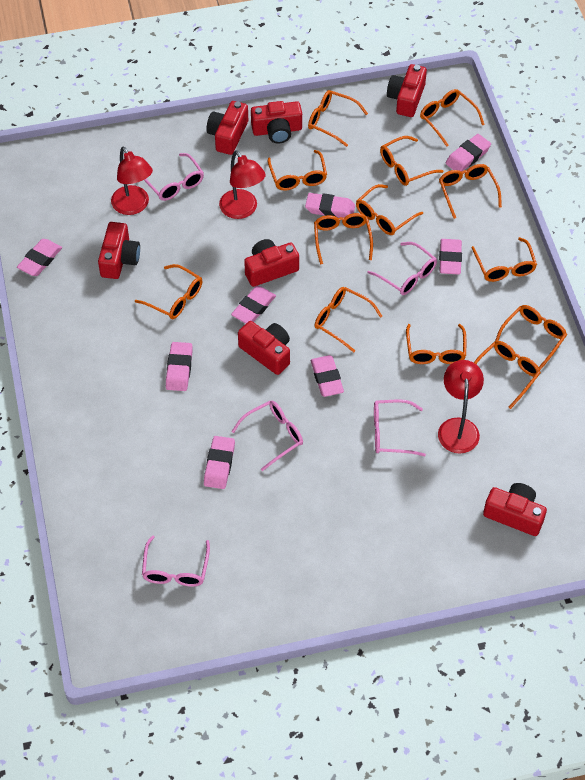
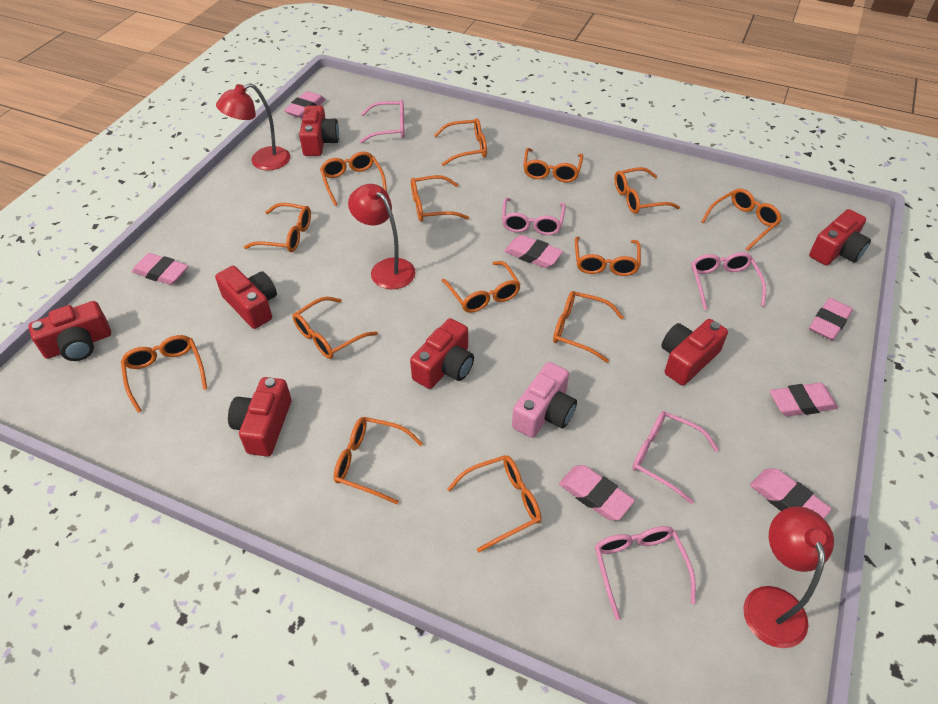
orange glasses: [135,264,202,319] [268,150,327,191] [308,90,368,147] [314,213,373,265] [315,287,382,353] [356,184,423,235] [380,136,443,186] [406,324,466,364] [420,89,485,147] [439,164,502,219] [471,237,537,282] [474,341,541,409] [495,305,567,370] = 13 -> [121,335,207,413] [244,203,311,252] [292,297,378,359] [320,152,387,206] [334,417,423,504] [411,175,469,222] [434,118,487,166] [442,261,521,313] [447,455,541,553] [523,148,583,182] [553,291,624,363] [575,237,641,276] [614,167,680,214] [701,188,782,251] = 14
pink camera: none = 0 -> [512,362,577,438] = 1
pink eraser: [17,239,62,276] [166,342,193,391] [204,436,235,489] [231,286,276,324] [305,193,355,218] [311,355,344,397] [439,239,462,275] [446,134,491,172] = 8 -> [132,253,188,285] [284,91,326,119] [504,235,563,268] [559,465,635,520] [750,469,832,518] [770,383,838,417] [809,298,853,340] = 7

